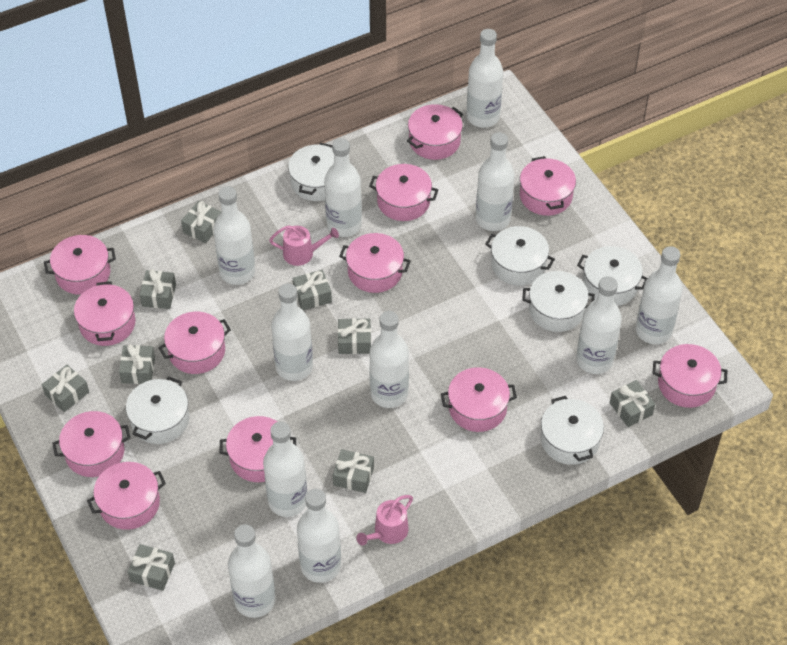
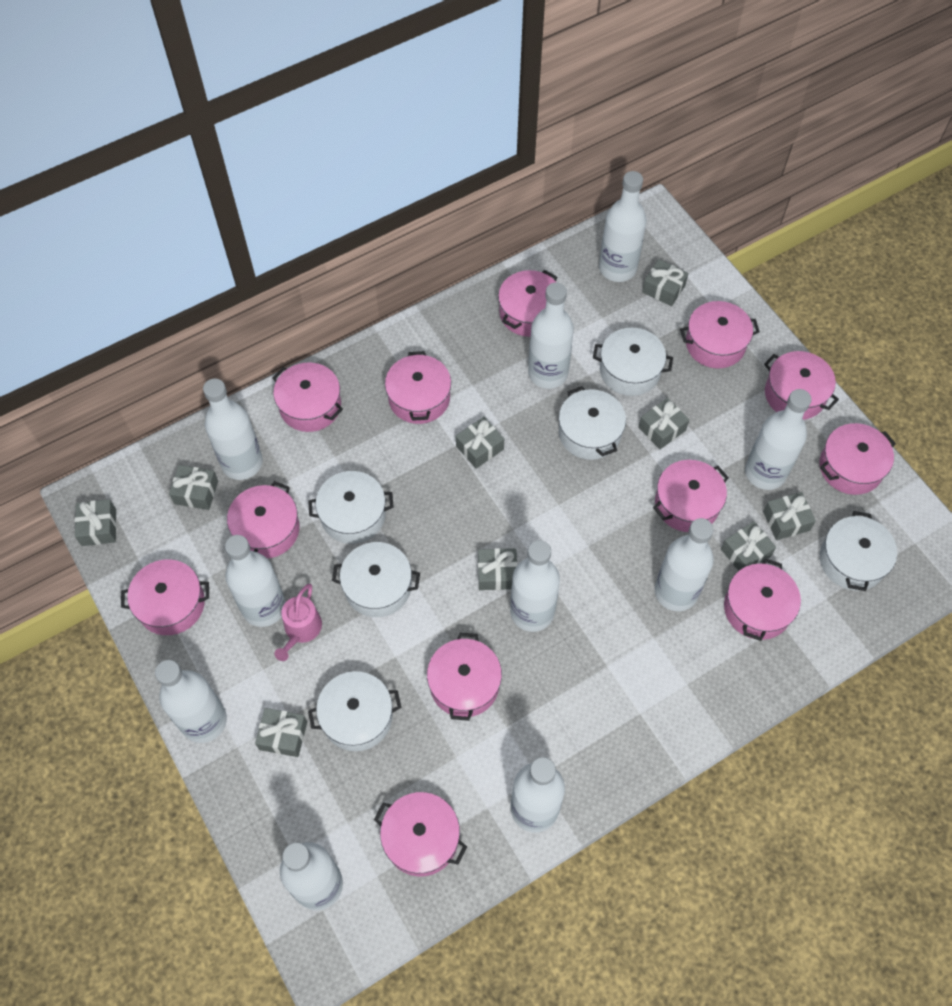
pink watering can: [269,225,339,266] [356,495,413,545] = 2 -> [274,584,322,661] = 1
white bottle: [213,186,255,285] [228,524,276,618] [263,422,307,517] [271,283,313,381] [297,489,341,583] [324,138,362,237] [369,311,409,408] [467,29,503,128] [476,132,515,231] [576,276,622,374] [636,246,683,344] = 11 -> [155,660,227,743] [203,378,263,480] [225,535,286,627] [280,842,343,910] [510,540,560,632] [511,757,565,833] [528,282,574,389] [599,171,646,282] [655,518,714,611] [745,389,812,490] = 10

